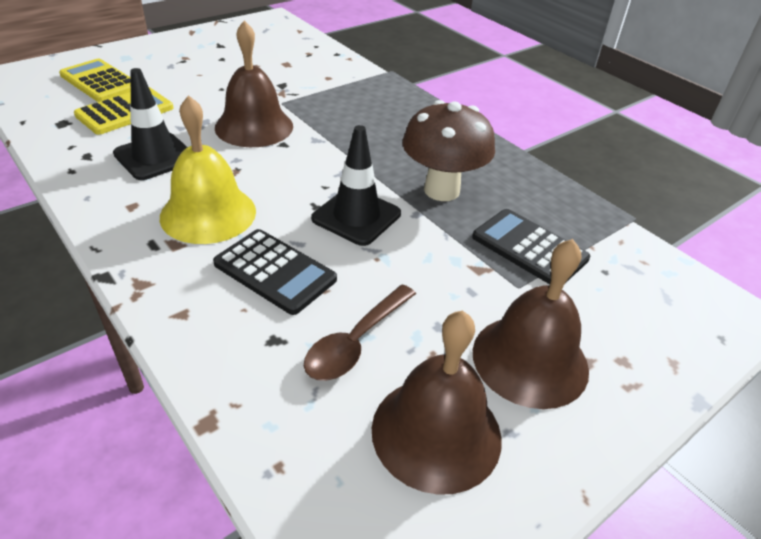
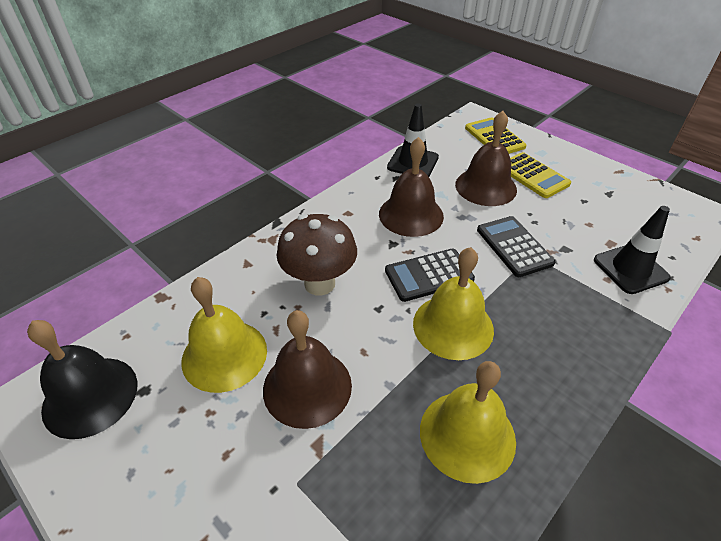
black bell: none = 0 -> [27,320,137,439] = 1
brown spoon: [304,285,416,381] = 1 -> none = 0
yellow bell: [160,95,256,244] = 1 -> [181,277,267,393] [413,247,494,360] [420,361,516,484] = 3

